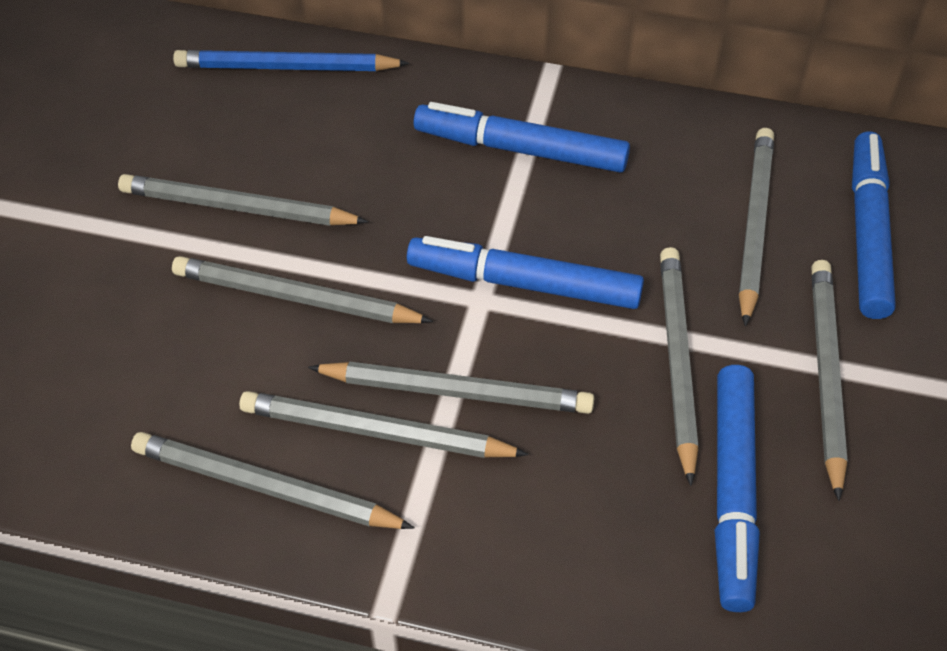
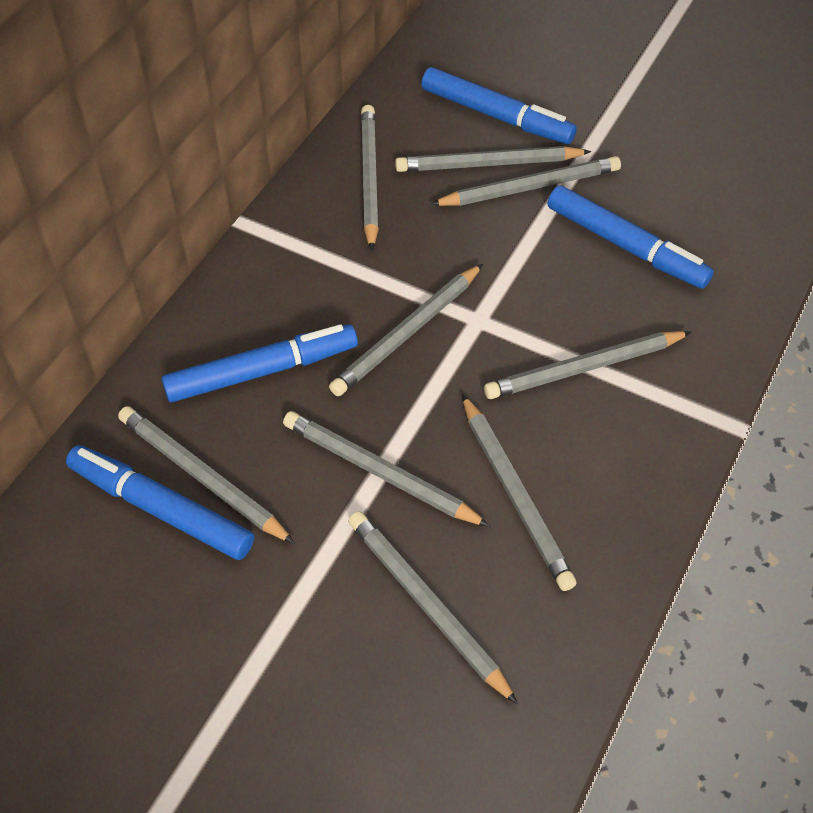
blue pencil: [173,50,410,71] = 1 -> none = 0
grey pencil: [118,174,368,226] [131,432,415,529] [172,256,433,323] [239,391,529,458] [308,361,594,414] [660,247,698,486] [739,128,774,327] [811,260,848,501] = 8 -> [118,406,295,544] [283,411,490,527] [329,264,483,396] [348,511,518,705] [361,105,379,251] [395,146,592,172] [430,156,621,206] [462,394,577,591] [484,331,692,399] = 9

